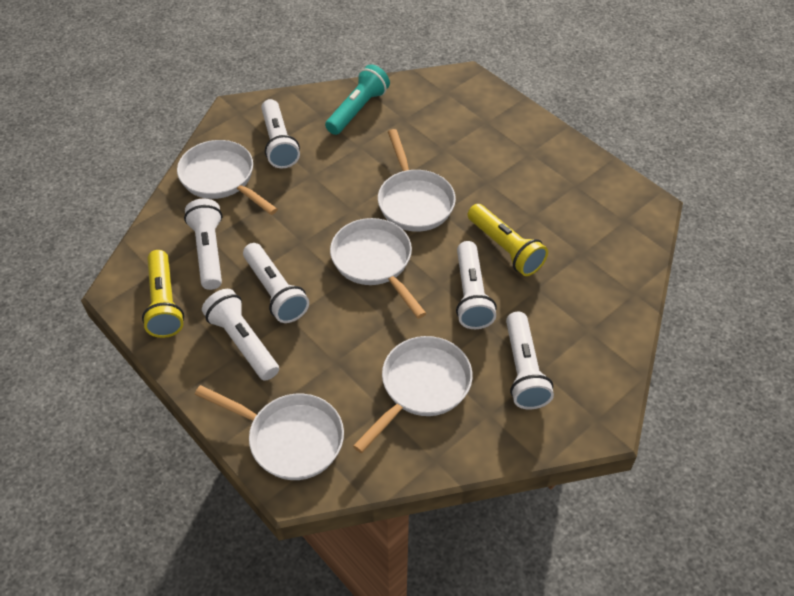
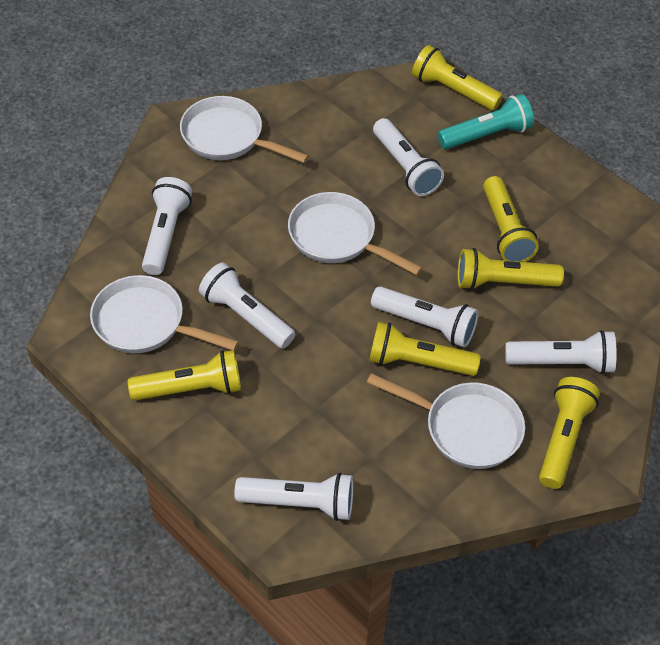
white pan: [177,140,278,215] [194,385,344,480] [330,218,427,319] [353,336,472,453] [378,129,456,232] = 5 -> [90,275,239,353] [180,96,309,163] [288,192,422,275] [367,373,525,469] = 4
yellow flashlight: [142,250,184,338] [468,204,548,276] = 2 -> [128,350,241,401] [369,322,481,376] [412,45,503,111] [457,248,564,290] [483,176,539,262] [539,377,600,489] = 6

